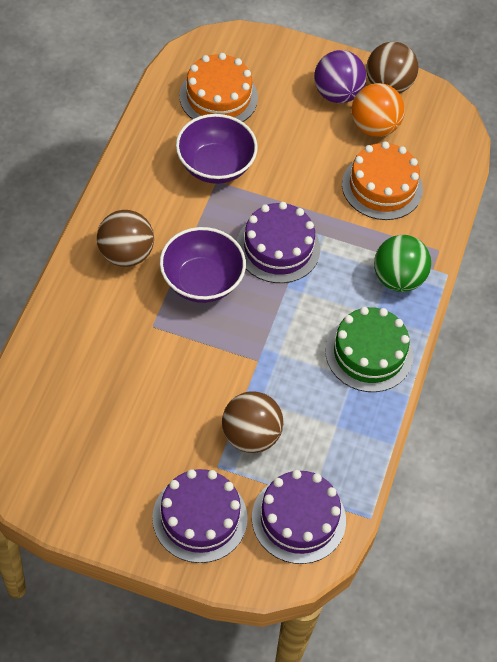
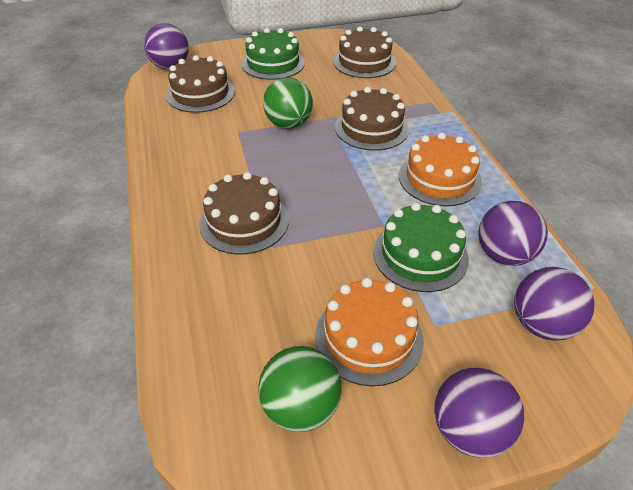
brown ball: [97,210,154,267] [222,391,284,453] [366,42,418,93] = 3 -> none = 0
brown cake: none = 0 -> [166,55,235,113] [199,172,289,255] [333,27,396,78] [335,87,409,151] = 4
green ball: [374,235,431,292] = 1 -> [258,346,342,432] [263,77,313,129] = 2
green cake: [325,307,413,392] = 1 -> [242,28,305,80] [373,203,469,292] = 2
orange ball: [351,83,405,137] = 1 -> none = 0
purple ball: [314,50,367,103] = 1 -> [144,23,189,69] [434,368,524,458] [478,201,548,266] [514,267,594,341] = 4
purple bowl: [160,227,246,303] [176,114,258,184] = 2 -> none = 0
purple cake: [152,469,248,563] [237,202,320,283] [252,470,346,564] = 3 -> none = 0

